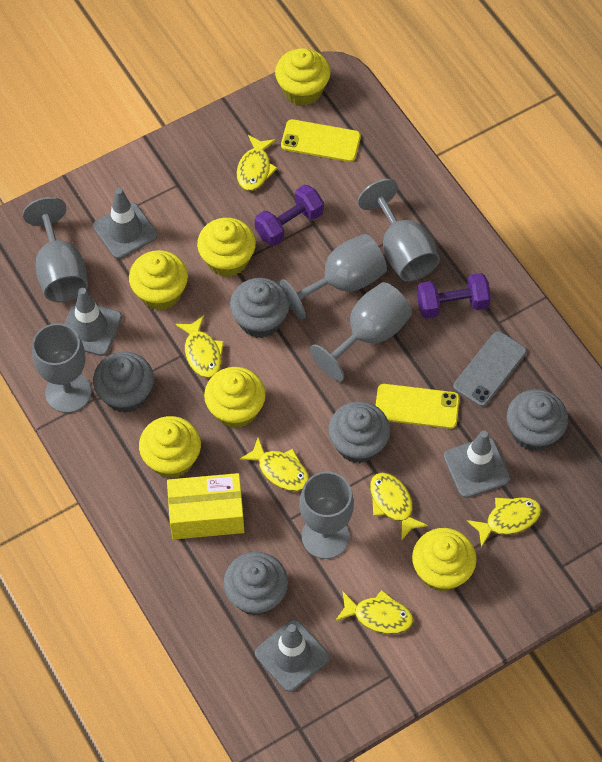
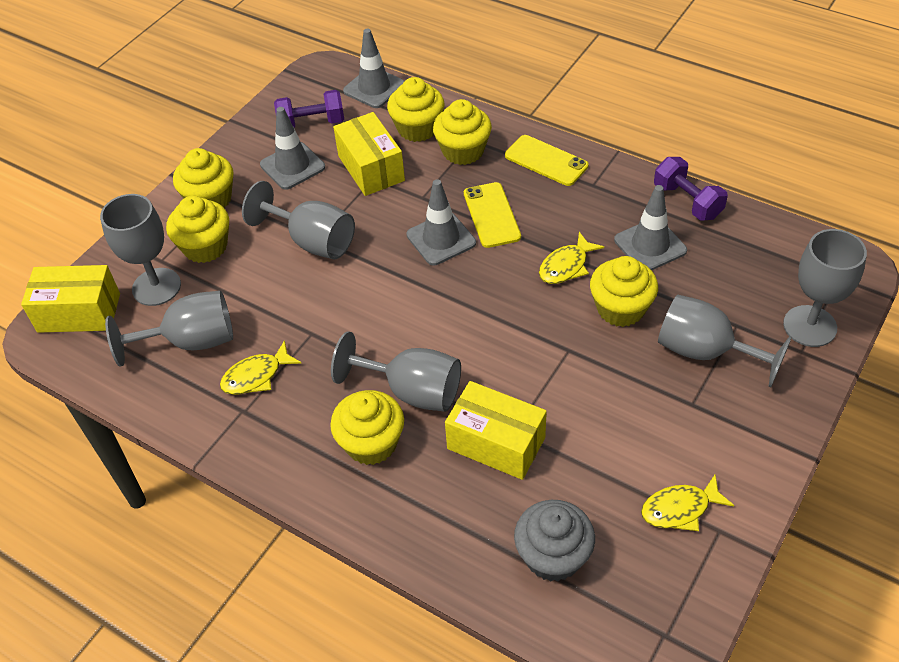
grey cupcake: [93,352,154,413] [224,552,288,616] [230,278,290,338] [328,401,390,463] [507,389,568,451] = 5 -> [514,500,595,582] = 1
grey phone: [453,331,527,407] = 1 -> none = 0
yellow box: [167,473,244,539] = 1 -> [21,265,120,333] [333,112,405,196] [445,381,547,480] = 3
yellow fish: [176,315,224,378] [237,135,278,191] [239,437,309,491] [335,590,413,634] [370,473,428,541] [467,497,541,547] = 6 -> [220,340,301,395] [539,232,604,284] [641,474,734,531] = 3

